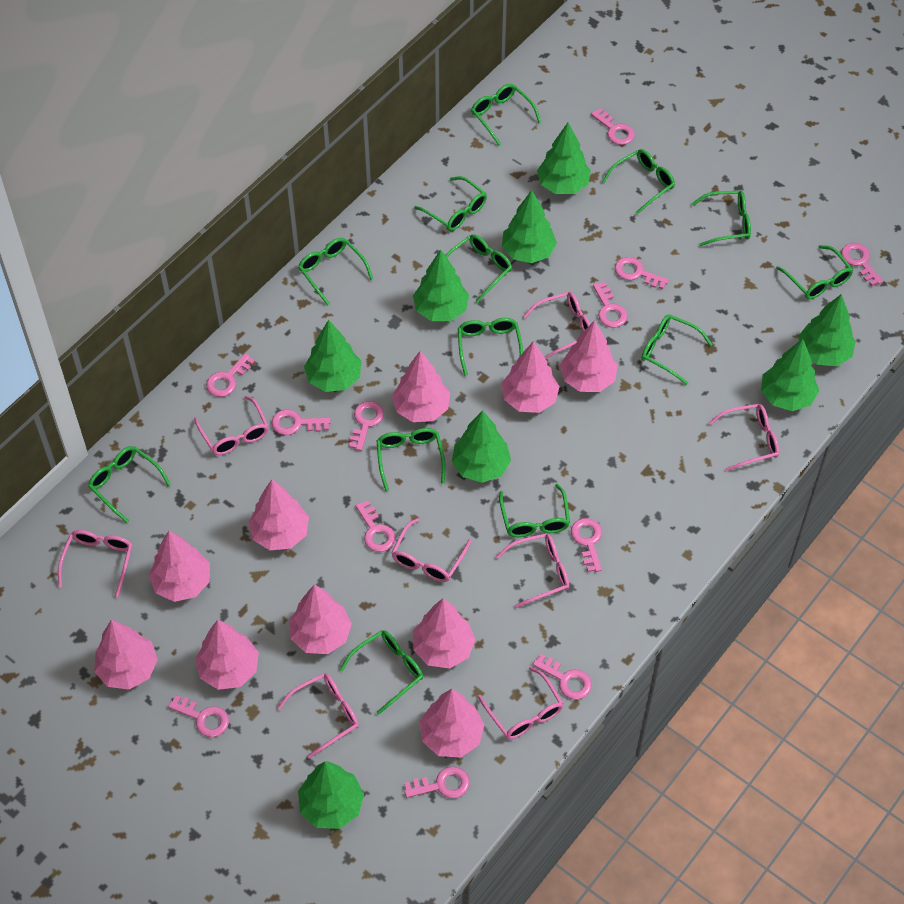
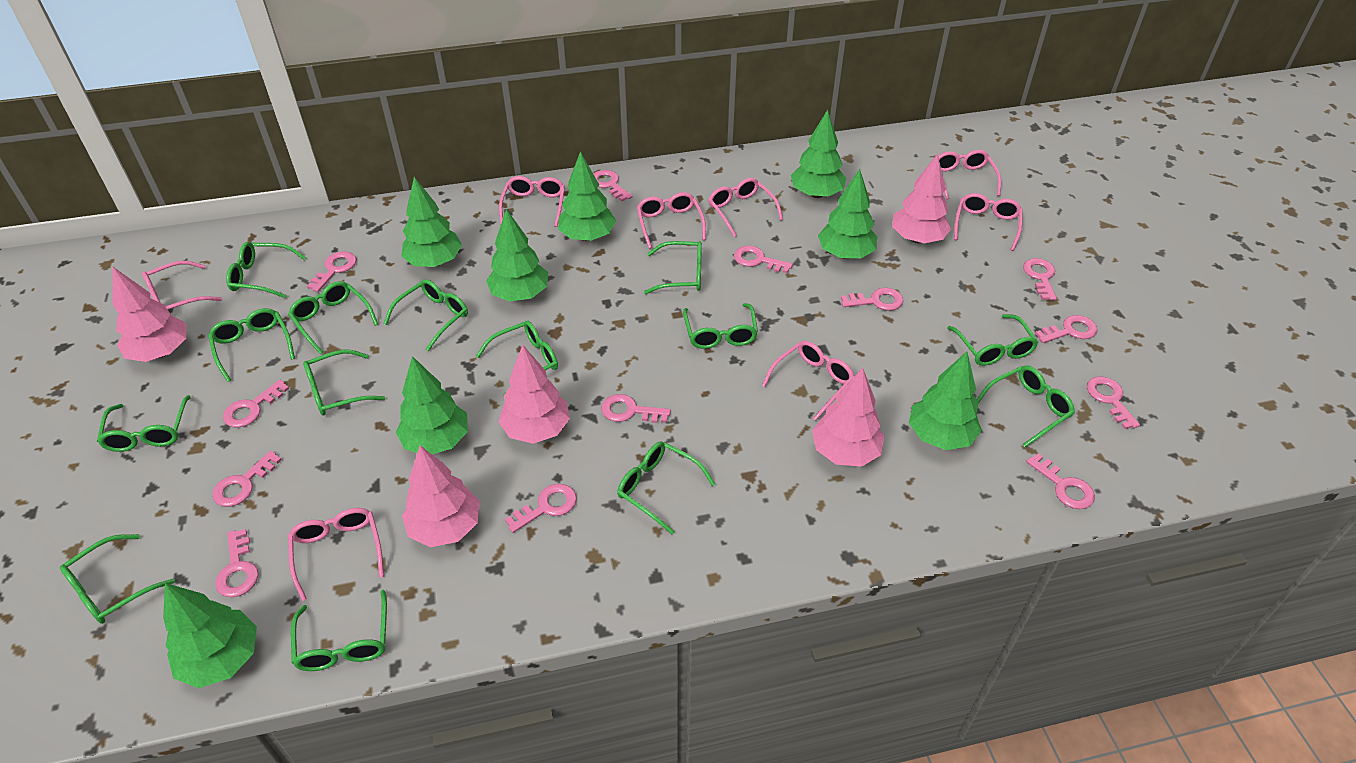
green glasses: [88,446,171,523] [298,238,373,306] [340,630,423,715] [376,428,445,491] [414,176,487,231] [445,234,512,303] [458,318,523,376] [471,84,541,146] [499,484,570,537] [602,149,675,215] [642,314,712,385] [691,191,751,246] [776,245,853,299] = 13 -> [60,534,175,624] [97,395,191,452] [208,308,295,382] [226,242,306,298] [288,281,378,354] [291,590,387,671] [303,350,385,416] [384,279,468,351] [476,321,558,395] [617,441,715,534] [644,241,702,294] [683,303,758,349] [947,314,1038,366] [976,365,1075,447] = 14
pink key: [168,695,229,737] [206,353,255,397] [271,409,331,435] [349,401,384,451] [355,500,396,552] [404,766,470,798] [533,654,592,700] [571,518,602,572] [591,108,635,145] [593,282,628,328] [615,257,669,289] [841,243,883,286] = 12 -> [212,451,282,507] [215,529,259,597] [223,380,289,428] [307,251,356,292] [505,484,577,533] [594,170,633,201] [601,394,671,423] [734,246,793,273] [841,288,903,311] [1023,258,1057,301] [1026,453,1095,509] [1035,315,1097,343] [1087,376,1140,429] = 13
pink tree: [94,620,158,690] [149,531,210,602] [195,620,259,690] [248,480,309,550] [289,584,352,654] [392,351,450,422] [413,598,475,669] [420,689,485,757] [502,341,560,413] [560,320,618,392] = 10 -> [113,267,186,362] [402,445,480,547] [499,345,570,444] [812,368,885,467] [892,154,951,243] = 5

